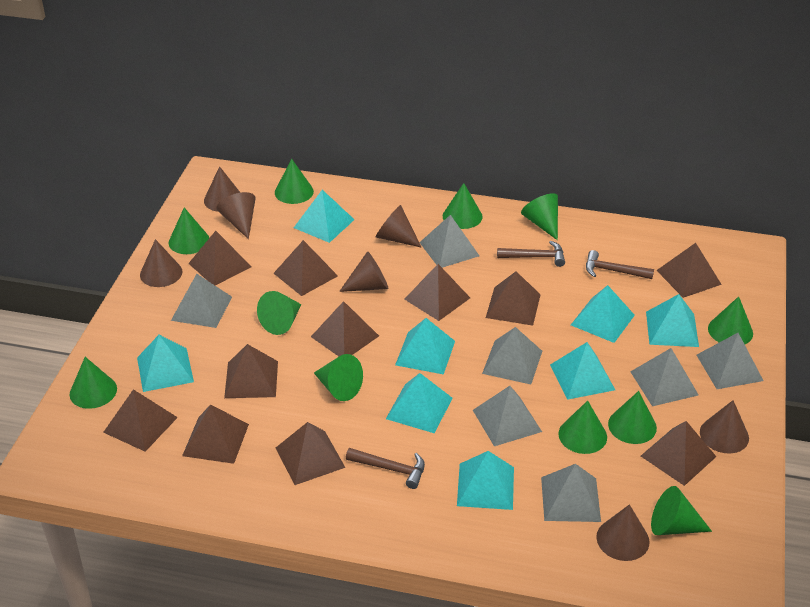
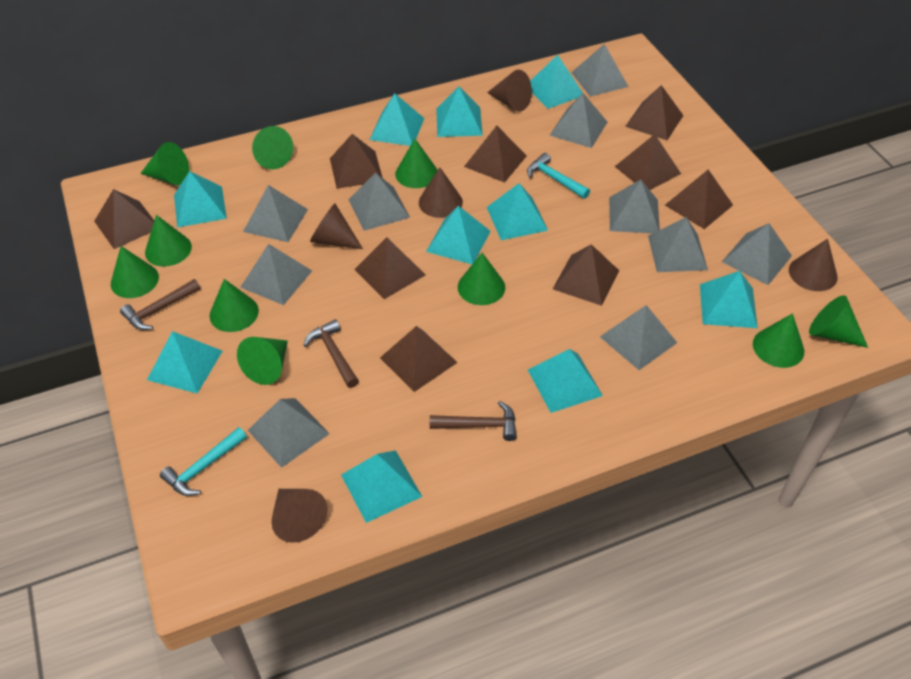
brown cone: [140,239,183,287] [204,166,240,212] [217,192,256,239] [339,251,389,292] [376,205,422,248] [596,504,649,561] [700,400,749,453] = 7 -> [271,489,328,543] [310,203,363,249] [419,167,463,218] [487,70,532,112] [789,239,837,291] = 5
brown pyramid: [103,389,178,452] [182,405,249,464] [188,231,252,285] [224,344,278,398] [274,240,338,296] [276,422,345,485] [311,301,379,356] [404,264,470,321] [486,271,541,326] [641,421,716,486] [656,243,722,298] = 11 -> [94,189,154,249] [330,134,382,189] [354,237,425,299] [380,326,458,392] [464,126,527,183] [553,244,619,306] [614,134,681,190] [625,85,684,140] [665,169,733,229] = 9
green cone: [70,357,117,409] [169,208,209,254] [257,291,301,335] [275,159,314,204] [314,354,363,401] [443,183,483,229] [521,193,558,240] [558,401,607,454] [608,391,657,444] [651,486,712,535] [708,296,753,344] = 11 -> [111,246,159,298] [140,142,189,185] [145,215,192,267] [209,279,259,332] [237,337,288,385] [252,126,293,169] [395,139,437,188] [458,253,505,305] [753,313,804,368] [809,295,868,348] = 10
grey pyramid: [171,274,232,328] [419,215,479,268] [473,386,542,446] [482,327,542,384] [541,464,601,522] [630,348,698,406] [697,333,764,389] = 7 -> [240,244,312,305] [243,185,308,242] [248,398,330,468] [349,173,410,231] [550,93,608,148] [571,44,629,97] [600,305,677,370] [609,180,660,233] [648,217,708,272] [722,223,792,285] = 10
turquoise hammer: none = 0 -> [160,427,247,496] [527,153,590,199] = 2
turquoise pyramid: [137,335,194,392] [294,190,355,243] [386,373,452,433] [395,318,455,375] [457,451,514,510] [550,342,615,400] [571,285,635,343] [646,294,699,347] = 8 -> [147,331,223,394] [174,171,227,227] [341,450,422,523] [370,93,424,146] [426,206,490,264] [436,86,483,137] [487,183,548,240] [528,349,603,413] [530,55,583,109] [700,271,758,328] = 10

